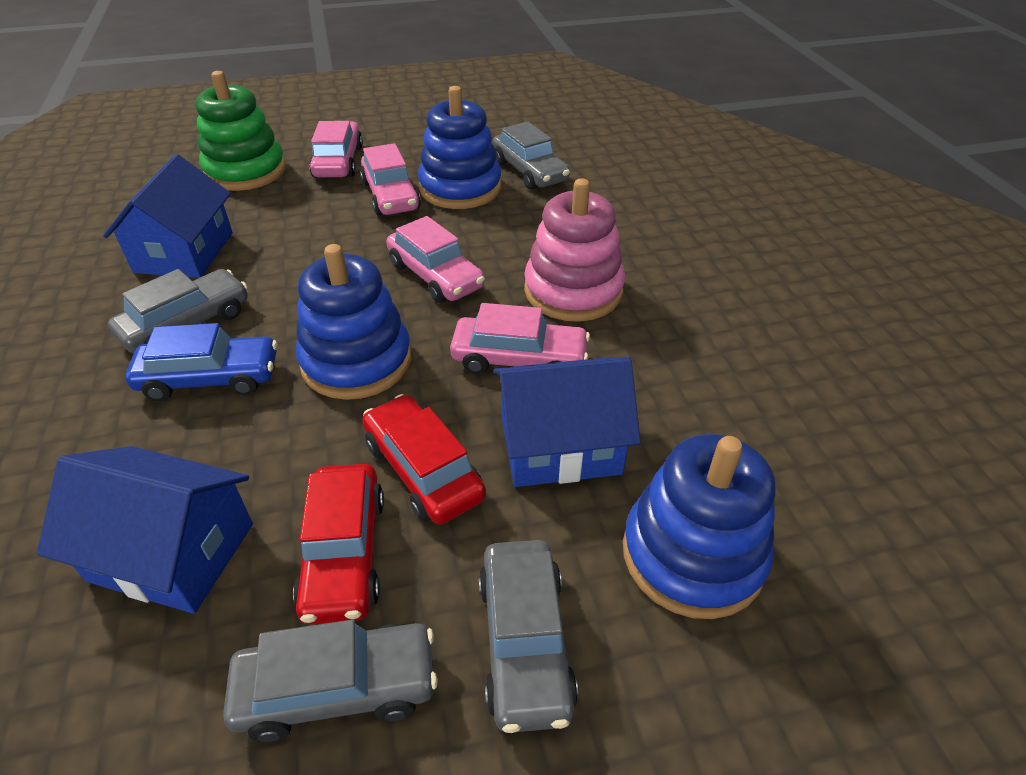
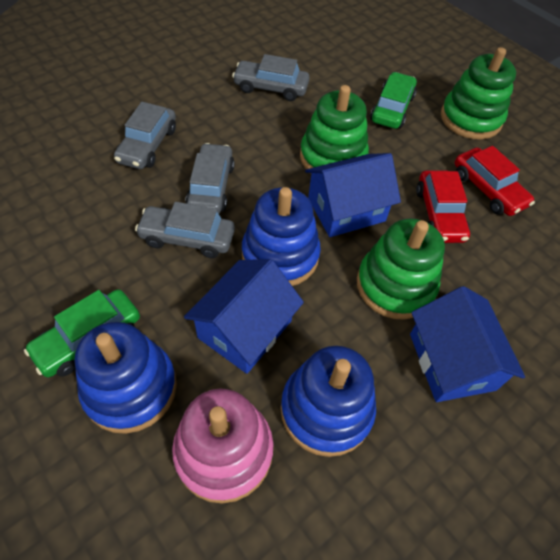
blue car: [125,323,277,401] = 1 -> none = 0
green car: none = 0 -> [24,289,140,377] [370,72,417,129] = 2
green stacking toy: [195,71,286,191] = 1 -> [300,85,369,169] [357,218,445,320] [441,47,516,140] = 3
pink car: [309,121,363,177] [360,143,421,216] [386,216,485,303] [450,303,590,374] = 4 -> none = 0

